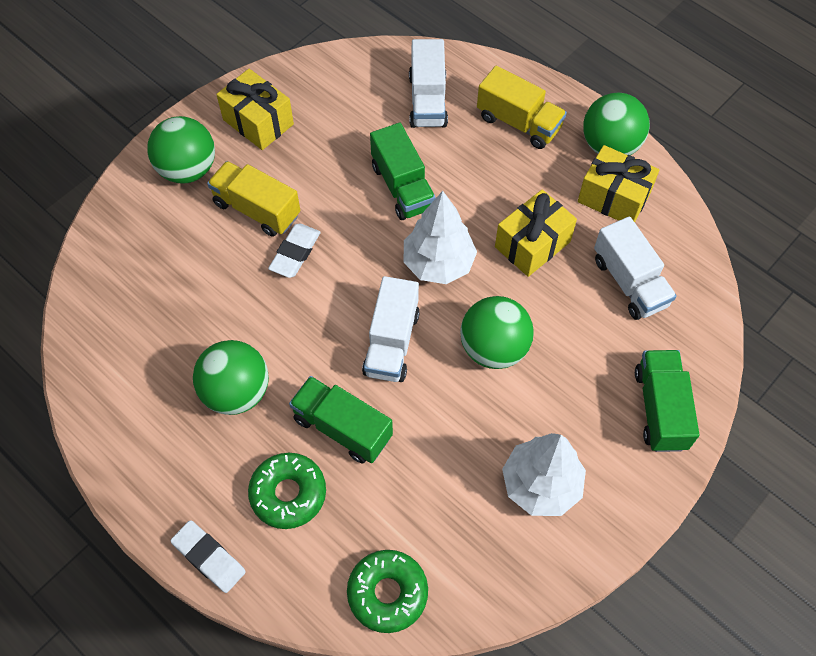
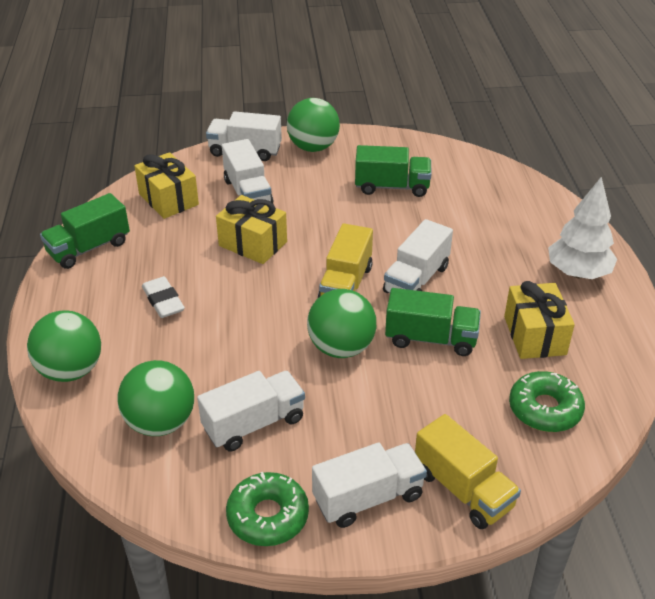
white eraser: [170,520,246,593] [268,223,321,278] = 2 -> [142,276,185,318] = 1
white tree: [404,191,477,284] [502,433,586,516] = 2 -> [548,177,617,279] = 1
white truck: [362,276,420,382] [409,39,448,128] [594,216,677,320] = 3 -> [197,371,305,451] [206,111,282,161] [222,139,273,203] [312,443,427,528] [383,219,453,293] = 5

